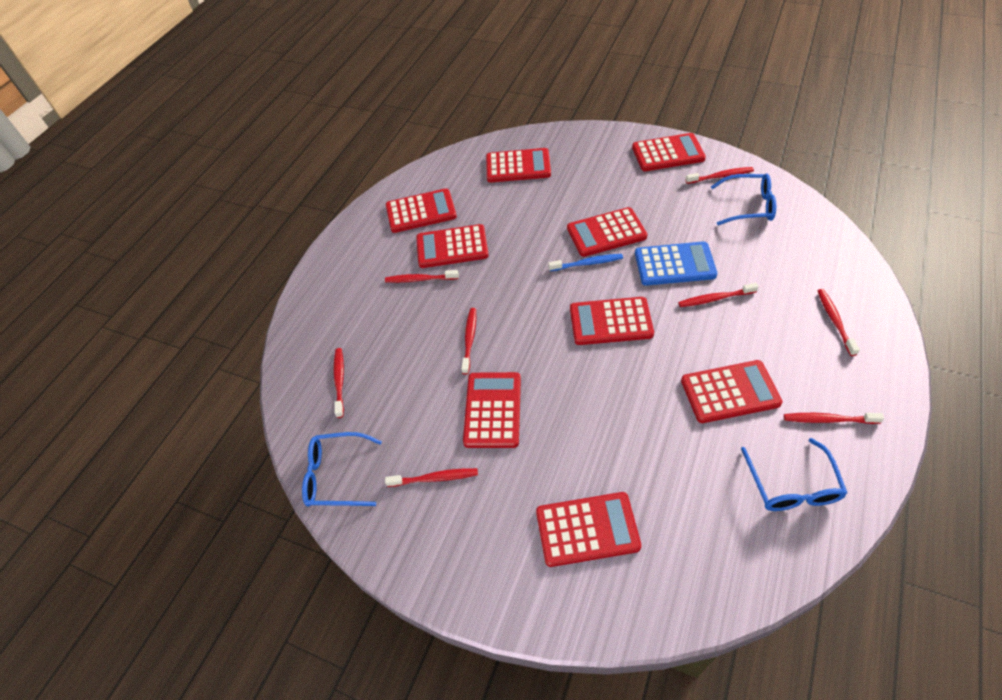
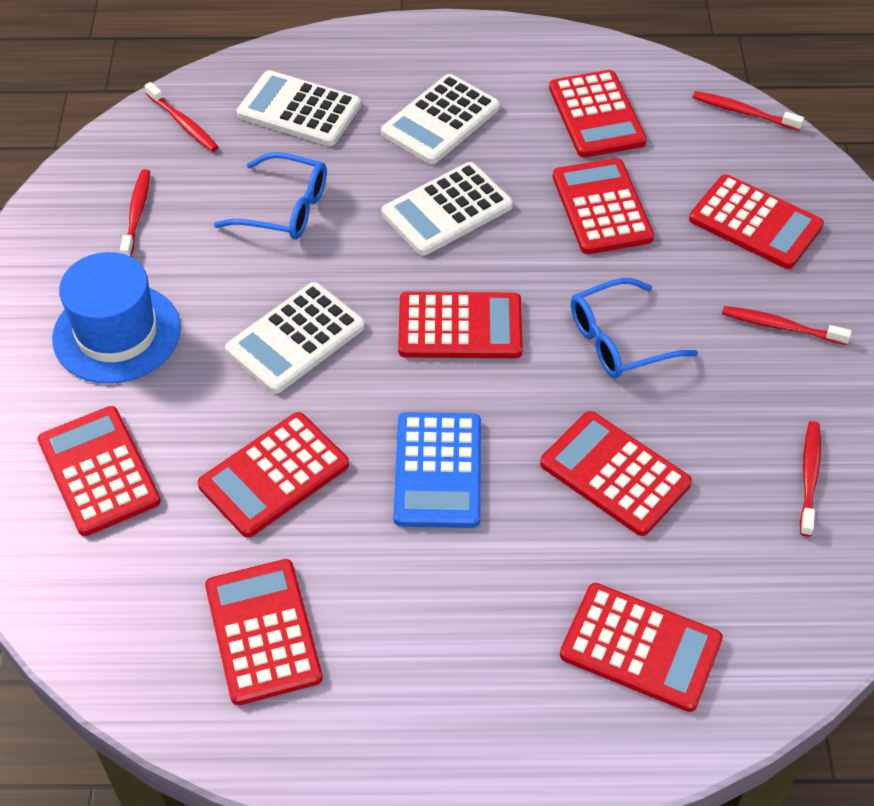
blue glasses: [302,432,382,507] [711,174,776,225] [741,438,847,511] = 3 -> [214,152,327,239] [571,278,698,378] = 2
blue hat: none = 0 -> [52,252,181,384] = 1
blue toothbrush: [549,254,623,271] = 1 -> none = 0
red toothbrush: [334,348,344,418] [385,270,459,283] [385,468,478,487] [461,308,476,375] [678,283,759,307] [686,167,754,184] [784,413,884,424] [818,289,860,356] = 8 -> [120,169,150,257] [145,82,219,152] [692,91,804,131] [722,306,852,345] [800,421,821,537] = 5
white calculator: none = 0 -> [225,282,365,394] [237,70,361,146] [381,74,500,164] [382,162,513,256] = 4

